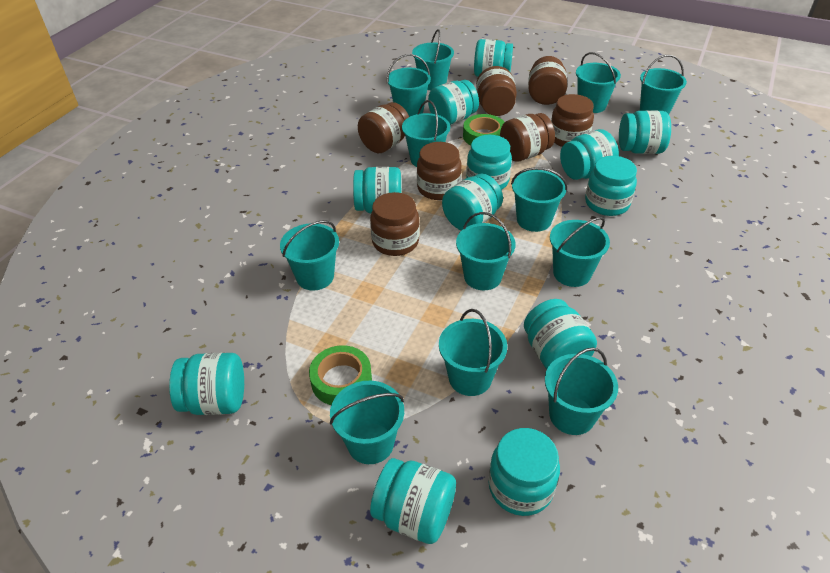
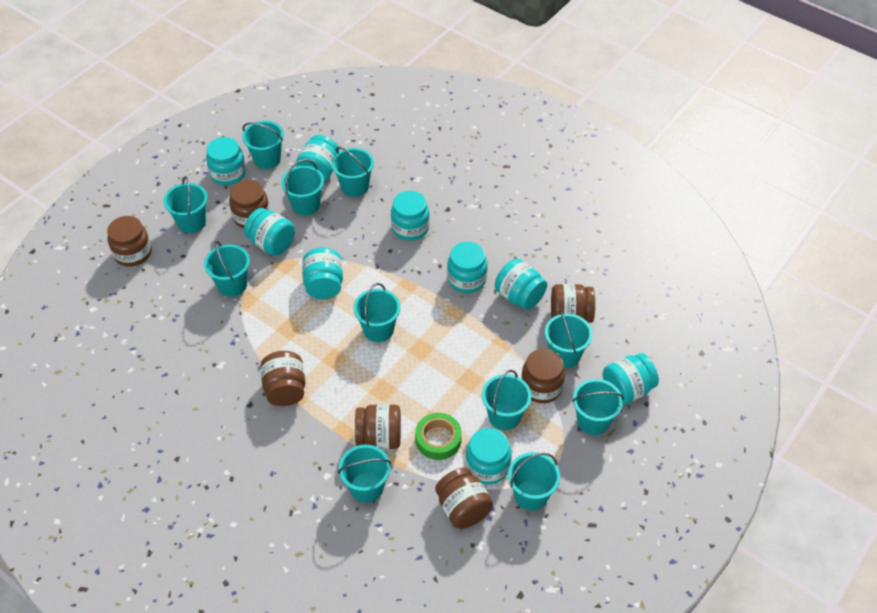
green tape: [309,345,372,405] [463,114,505,145] = 2 -> [415,413,462,460] = 1
turquoise bucket: [280,220,339,290] [330,381,404,464] [387,54,431,117] [402,100,450,167] [412,29,454,90] [439,309,507,396] [456,212,516,290] [511,167,568,232] [545,347,618,435] [550,217,610,287] [576,52,621,113] [640,55,687,114] = 12 -> [164,176,208,233] [204,241,250,297] [242,121,284,169] [281,159,324,216] [332,147,374,197] [338,445,391,503] [354,283,400,342] [482,370,532,430] [508,452,560,510] [545,310,593,368] [572,379,624,435] = 11
turquoise jar: [169,353,244,415] [353,167,401,213] [370,458,456,544] [428,80,479,125] [442,173,503,231] [466,135,512,190] [474,39,513,77] [488,428,560,516] [524,299,597,369] [560,129,619,180] [585,156,637,216] [619,110,671,154] = 12 -> [206,137,246,185] [244,208,295,256] [296,135,339,182] [302,247,343,299] [391,191,430,241] [447,242,488,293] [466,428,511,485] [495,259,547,310] [603,353,659,405] = 9

